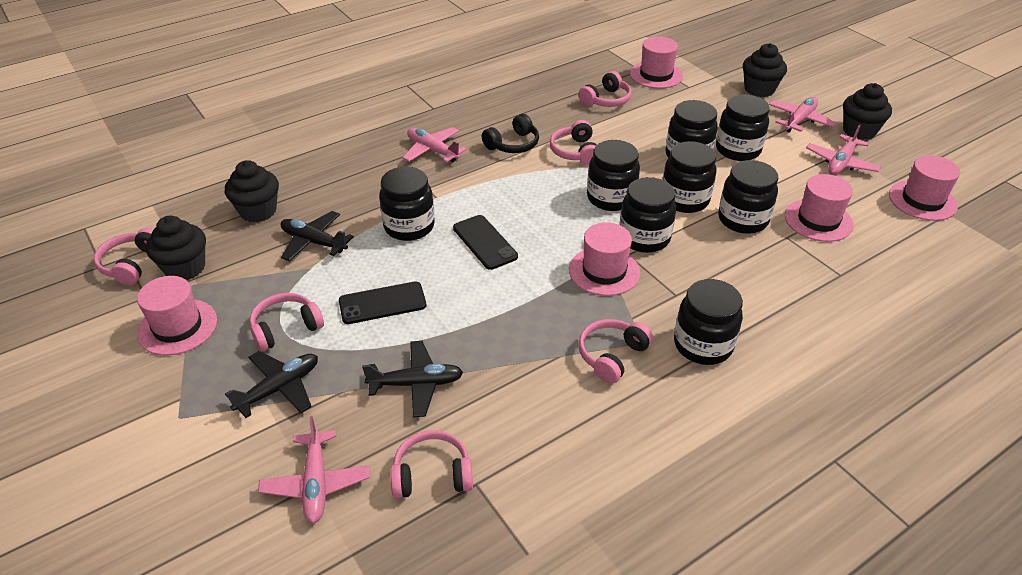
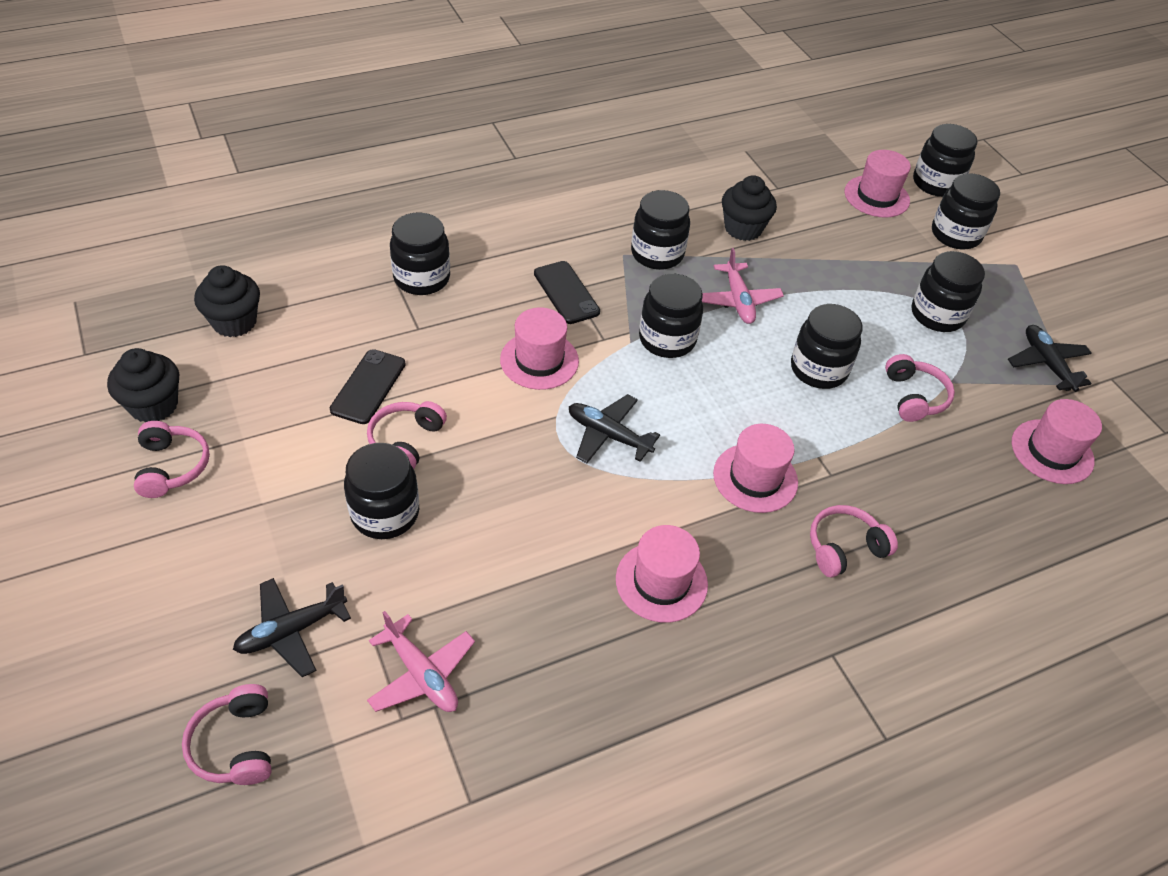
black cupcake: [146,216,206,280] [225,160,279,222] [743,43,787,97] [843,83,892,140] = 4 -> [107,348,179,422] [194,265,260,337] [722,175,777,241] = 3
black headphones: [482,114,539,153] = 1 -> none = 0
pink headphones: [94,228,154,285] [250,293,324,351] [390,430,473,498] [550,120,597,165] [578,71,632,107] [579,319,653,384] = 6 -> [134,421,210,498] [182,684,271,785] [367,401,447,469] [810,505,898,578] [885,354,955,422] = 5
pink plane: [258,416,370,523] [402,127,467,162] [769,97,836,133] [806,124,881,175] = 4 -> [367,611,475,712] [702,248,784,324] = 2

